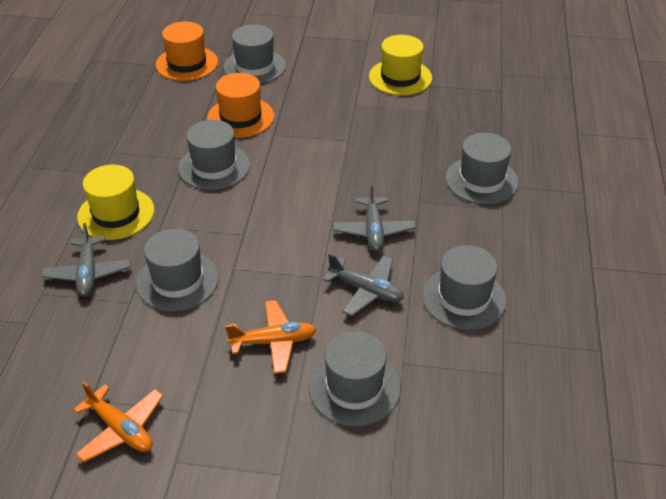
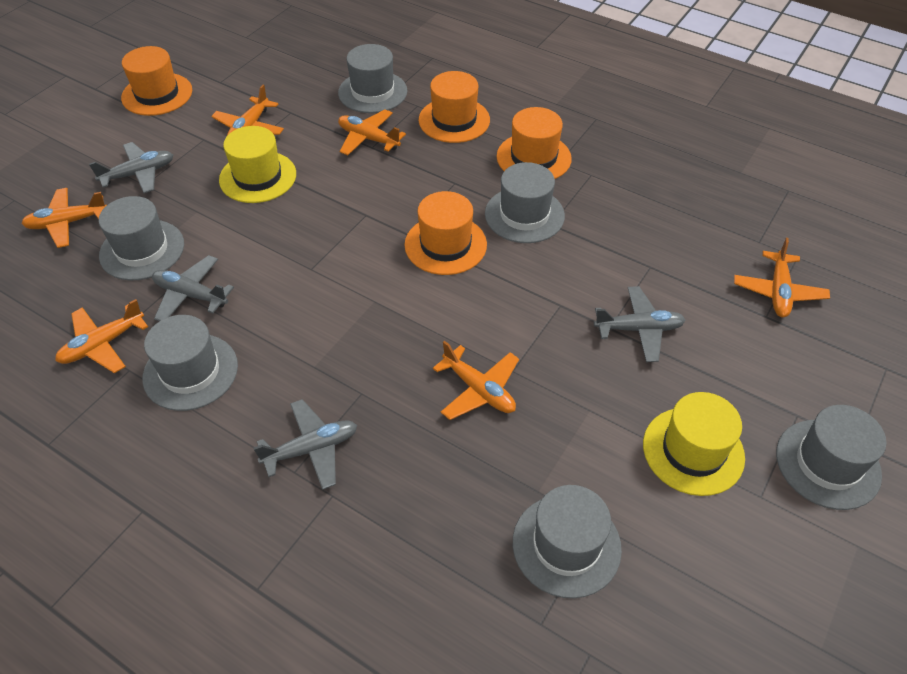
grey plane: [41,223,131,296] [323,253,404,316] [333,183,416,252] = 3 -> [89,142,173,193] [152,255,234,321] [254,399,357,490] [594,286,685,362] = 4
orange hat: [156,22,218,81] [207,73,274,138] = 2 -> [121,46,192,116] [404,191,487,275] [419,71,490,143] [497,107,572,179] = 4
orange plane: [73,381,163,462] [225,300,317,374] = 2 -> [21,188,107,248] [55,299,148,373] [211,85,284,136] [338,109,406,155] [433,341,519,420] [734,238,830,317] = 6

